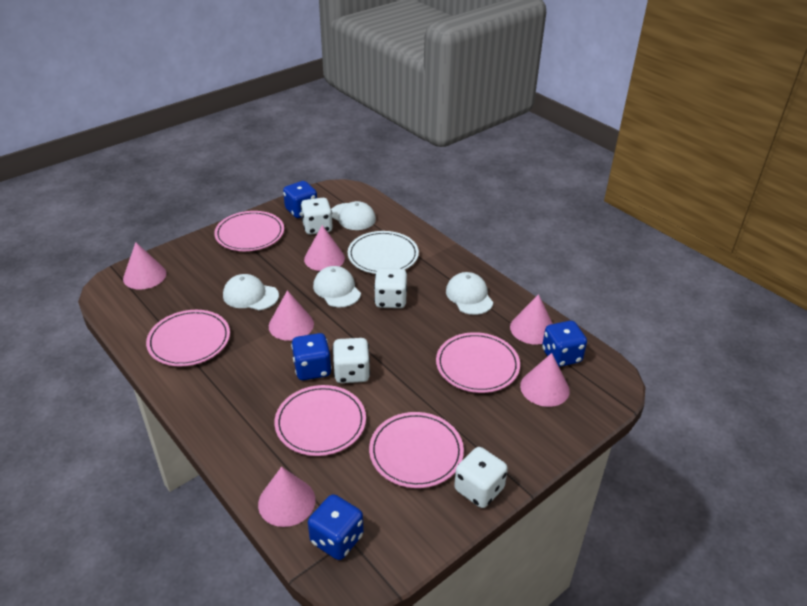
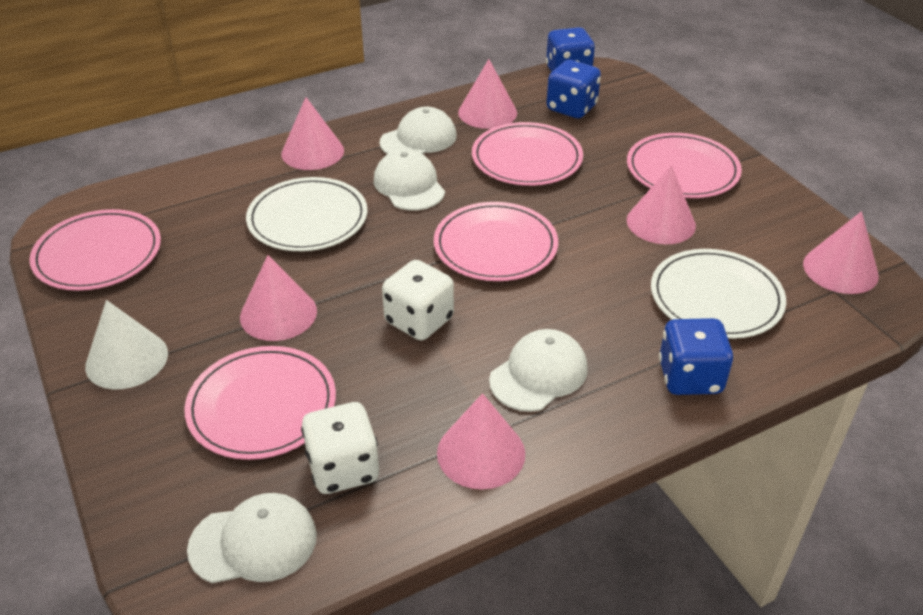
blue dice: [283,181,317,218] [291,333,332,380] [308,494,364,560] [542,321,587,367] = 4 -> [546,27,595,72] [546,60,601,118] [659,318,733,395] = 3
white cone: none = 0 -> [85,300,168,389] = 1
white dice: [301,198,333,235] [332,338,370,383] [374,268,407,308] [454,447,508,508] = 4 -> [301,402,379,494] [382,260,454,340] = 2
white plate: [348,231,419,274] = 1 -> [246,177,368,251] [651,249,786,339] = 2

